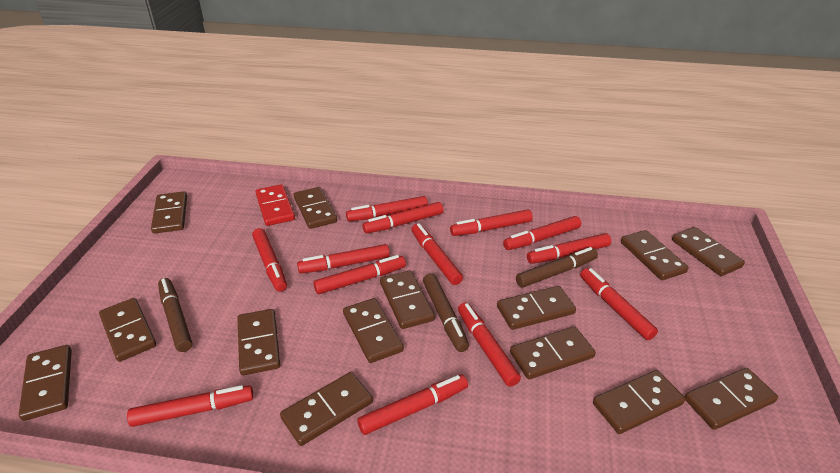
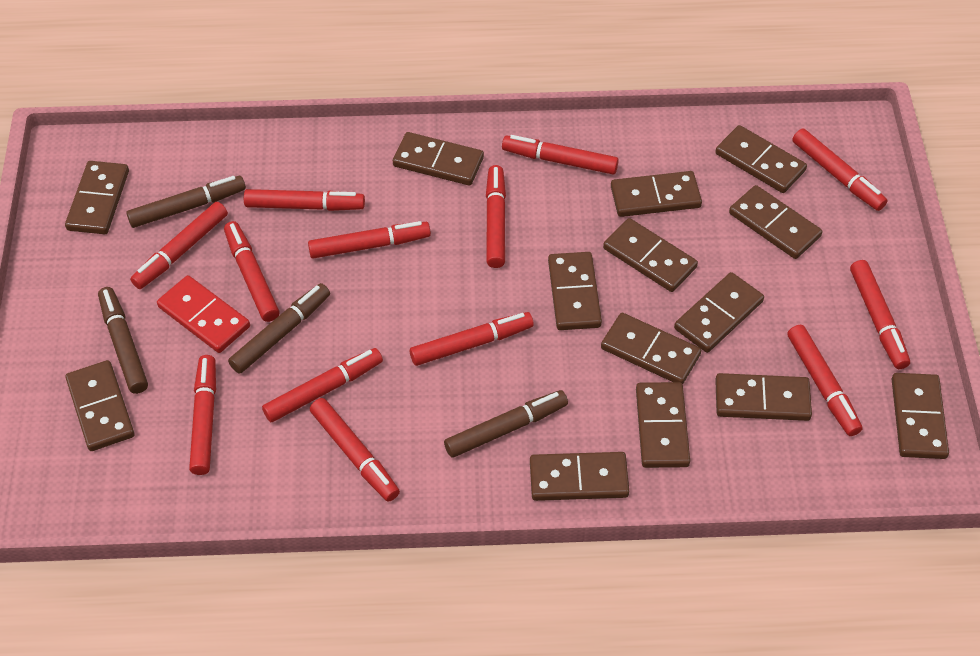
brown marker: [158,278,192,352] [423,273,469,352] [516,247,598,288] = 3 -> [98,287,148,394] [126,176,246,228] [228,283,330,374] [444,390,568,458] = 4

